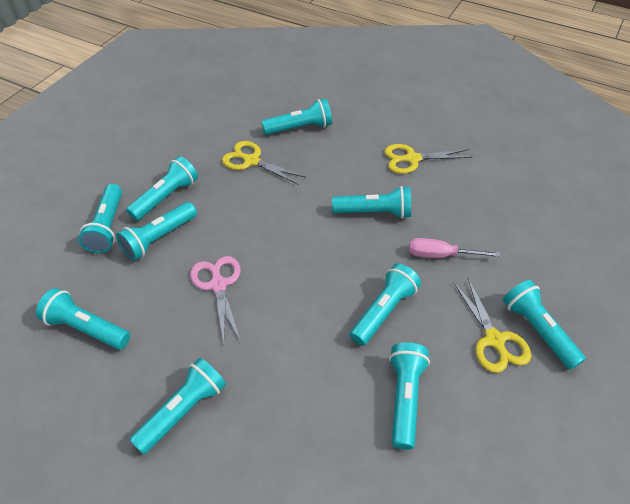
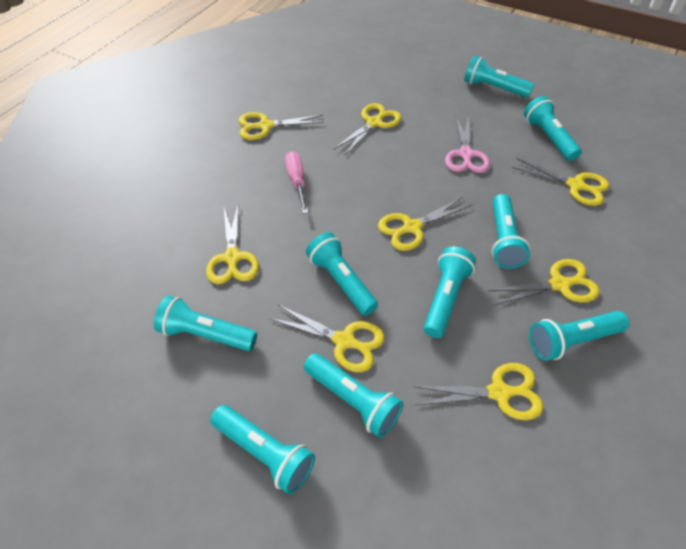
turquoise flashlight: [36,288,130,350] [78,184,122,253] [116,202,197,261] [126,156,198,221] [130,358,226,454] [261,98,332,135] [332,186,411,219] [350,263,421,346] [389,342,430,450] [503,280,586,370] = 10 -> [154,296,257,351] [210,405,315,494] [304,353,403,438] [306,232,378,316] [424,247,476,338] [464,56,534,98] [491,194,530,269] [524,96,582,161] [529,311,629,361] = 9
yellow scissors: [222,141,306,185] [384,144,473,174] [453,278,531,373] = 3 -> [206,206,259,284] [238,112,324,140] [269,305,384,372] [334,103,401,156] [378,197,472,251] [413,363,543,420] [487,259,599,305] [512,158,609,206] = 8

